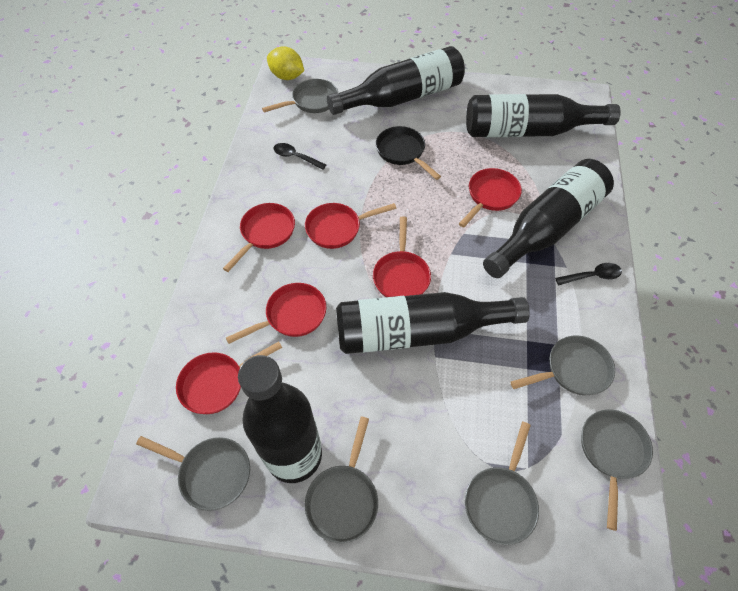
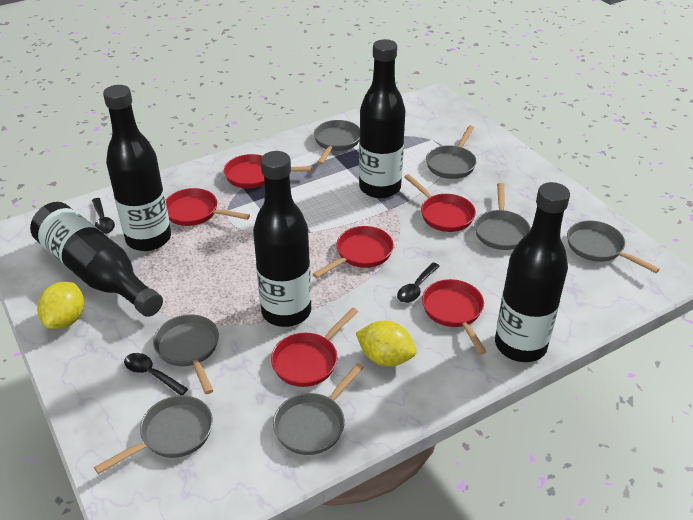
black pan: [376,126,441,180] = 1 -> none = 0
black spoon: [274,143,326,170] [555,263,622,285] = 2 -> [92,198,115,234] [124,353,188,395] [397,263,440,303] = 3
grey pan: [136,436,250,511] [262,79,338,113] [305,417,378,543] [465,422,539,545] [510,335,615,395] [581,409,653,531] = 6 -> [94,395,213,474] [153,314,219,394] [273,363,364,455] [314,120,360,165] [426,125,477,179] [474,183,531,250] [567,221,660,273] = 7
yellow lemon: [267,46,304,80] = 1 -> [37,282,84,329] [356,321,417,367] = 2

